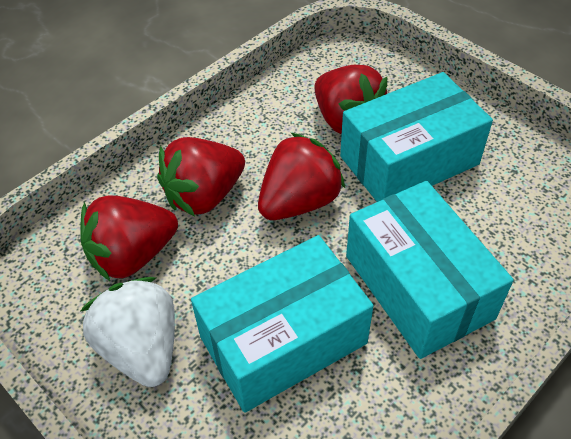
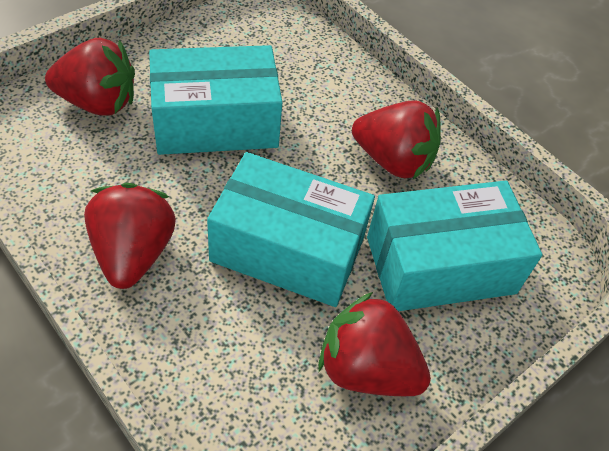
white strawberry: [81,277,175,387] = 1 -> none = 0

